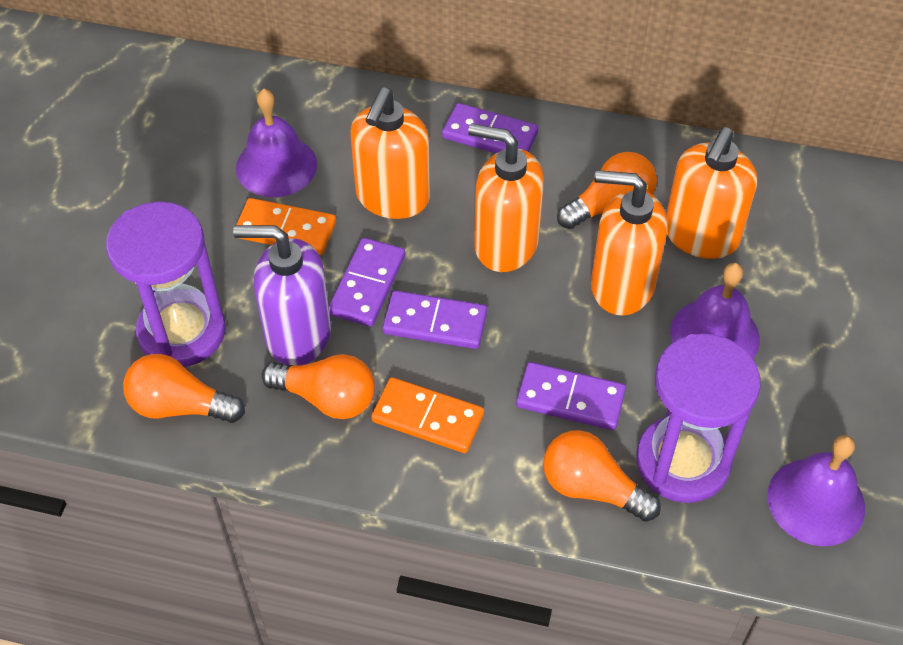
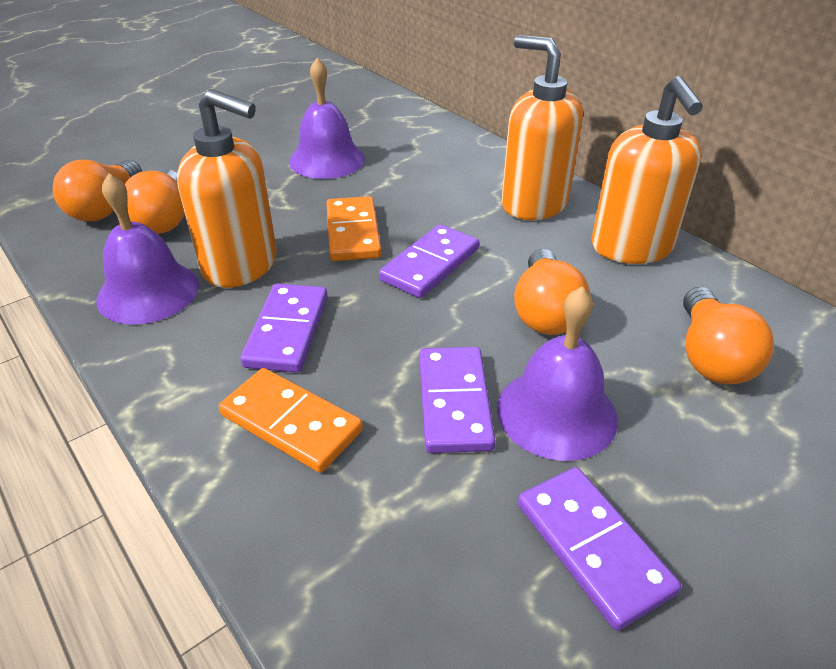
orange soap dispenser: [350,88,430,219] [468,123,544,272] [591,170,667,316] [666,127,757,259] = 4 -> [177,89,277,288] [502,35,583,220] [591,76,703,264] = 3
purple hourglass: [106,201,226,367] [636,333,761,503] = 2 -> none = 0
purple soap dispenser: [233,225,331,366] = 1 -> none = 0

